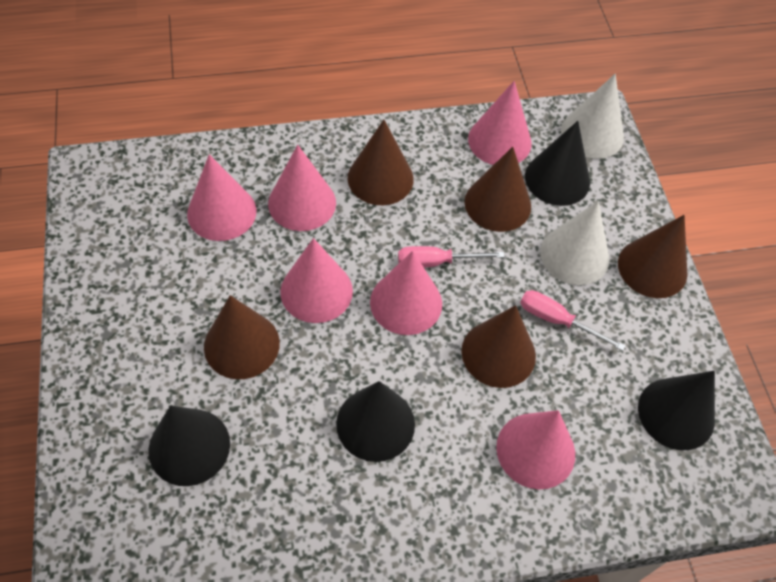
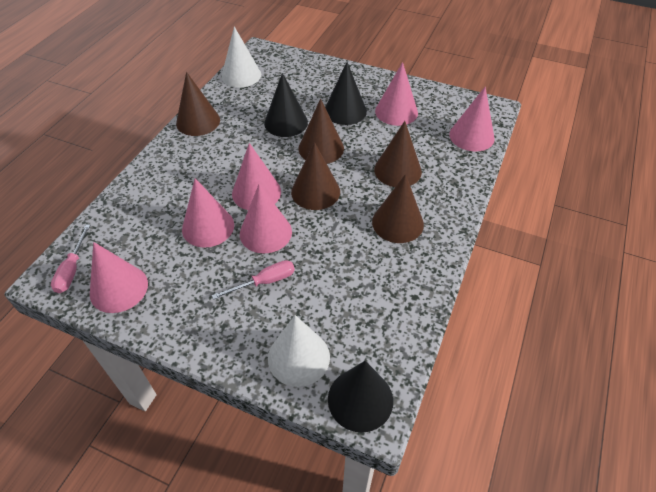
black cone: [148,405,230,486] [336,381,415,462] [525,121,590,206] [638,371,715,450] = 4 -> [264,73,308,137] [325,62,367,125] [328,361,393,433] = 3

